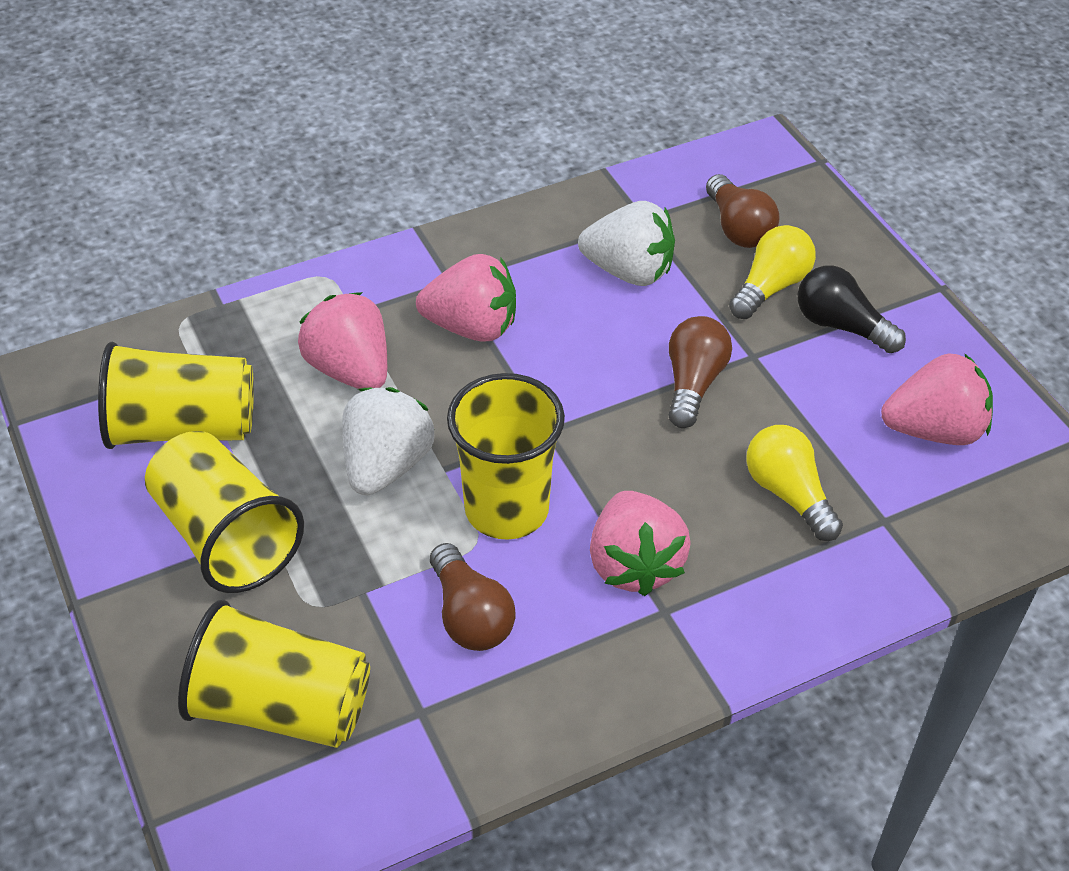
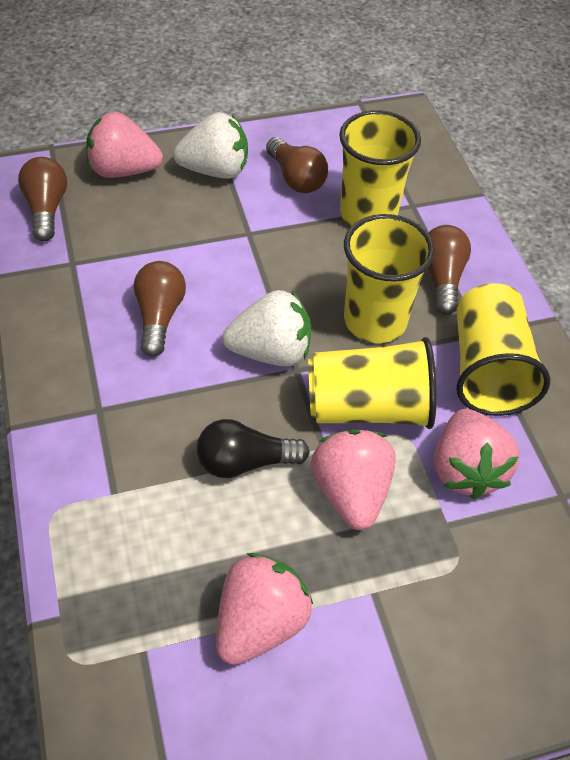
brown light bulb: [430,543,516,651] [668,316,732,428] [706,174,780,248] = 3 -> [18,157,67,241] [134,261,186,357] [266,137,328,193] [428,225,471,315] = 4
yellow light bulb: [729,225,816,319] [746,425,843,541] = 2 -> none = 0

